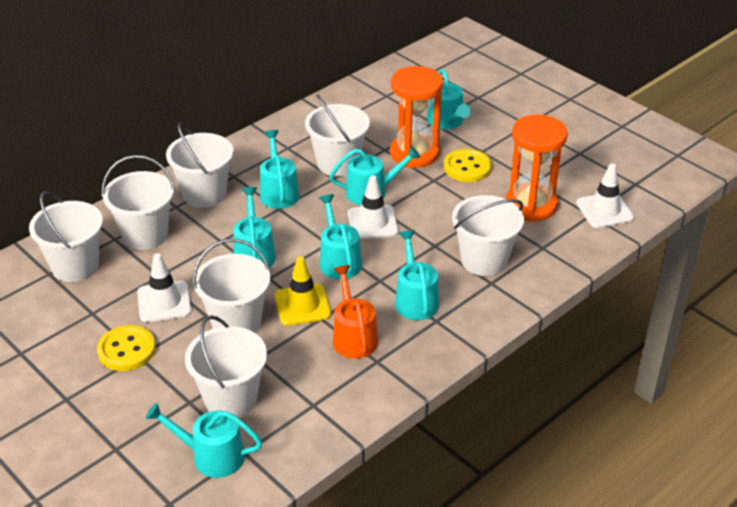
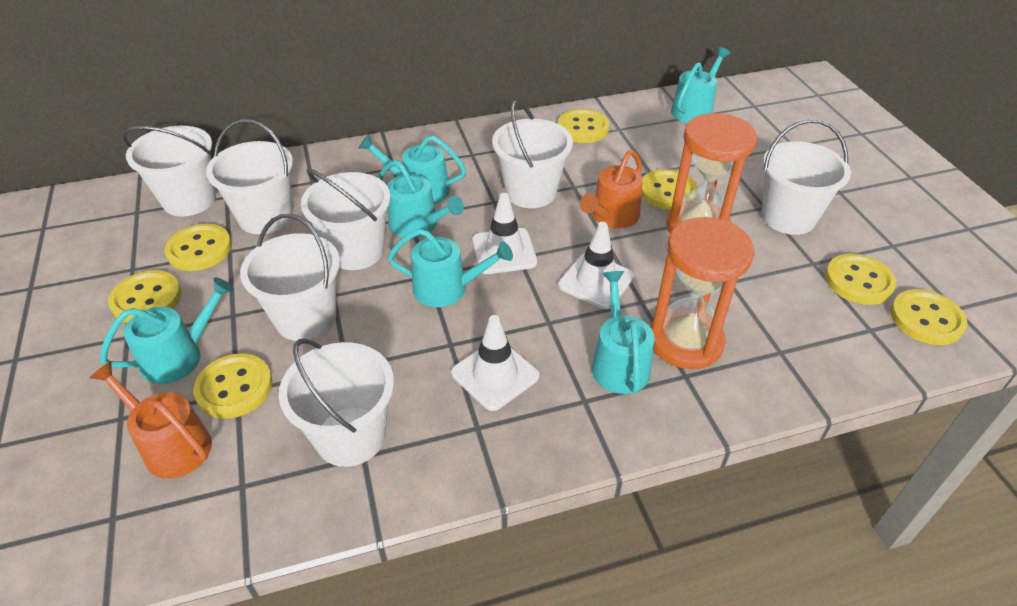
orange watering can: [333,265,378,359] = 1 -> [89,361,212,478] [579,150,643,229] = 2
turquoise watering can: [146,403,262,478] [233,187,276,268] [260,130,299,209] [319,194,362,280] [329,146,421,205] [395,230,439,320] [427,69,471,129] = 7 -> [100,278,234,384] [358,134,467,204] [378,160,464,238] [387,229,513,307] [592,271,655,394] [671,47,731,123] = 6
yellow button: [97,325,155,371] [444,149,492,182] = 2 -> [108,270,181,323] [165,224,232,271] [193,353,272,419] [558,109,610,143] [641,169,698,210] [825,253,896,305] [890,289,967,345] = 7
yellow traffic cone: [274,256,331,326] = 1 -> none = 0

